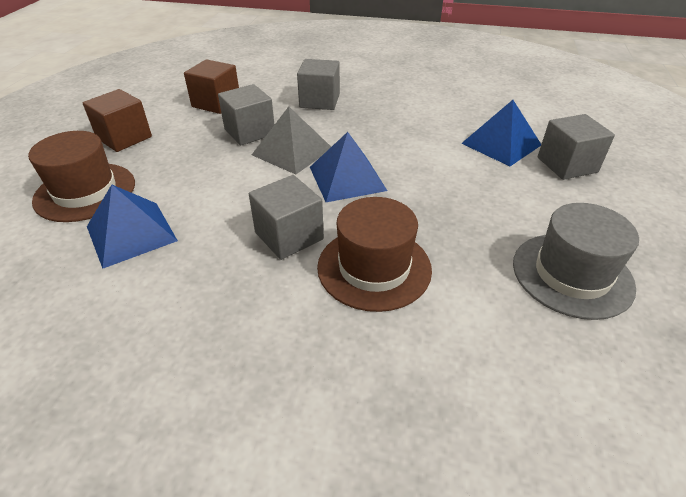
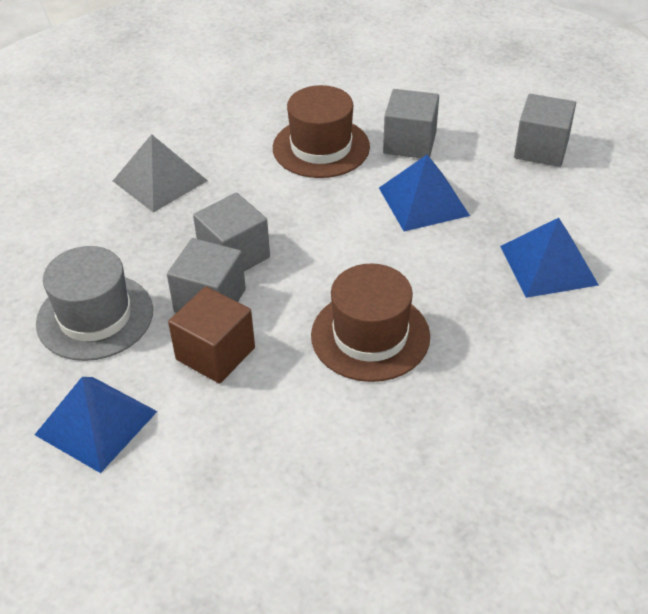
brown cube: [83,89,152,152] [184,59,239,114] = 2 -> [168,286,255,384] = 1

